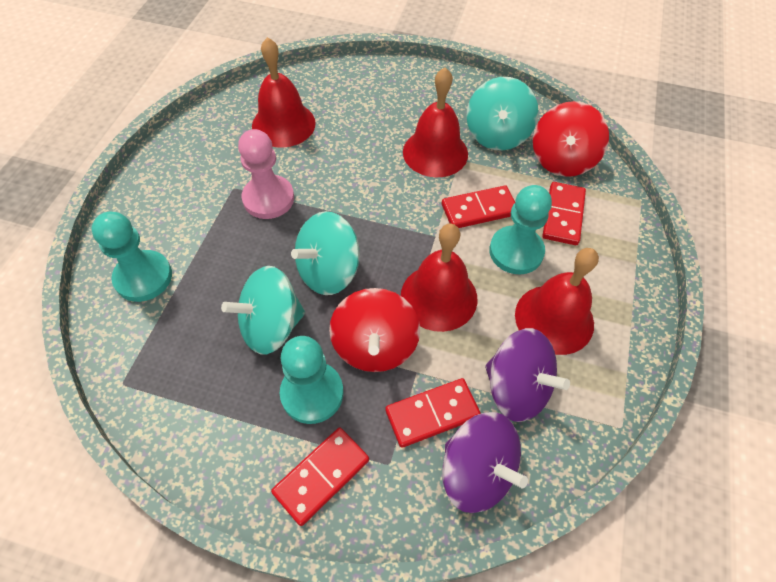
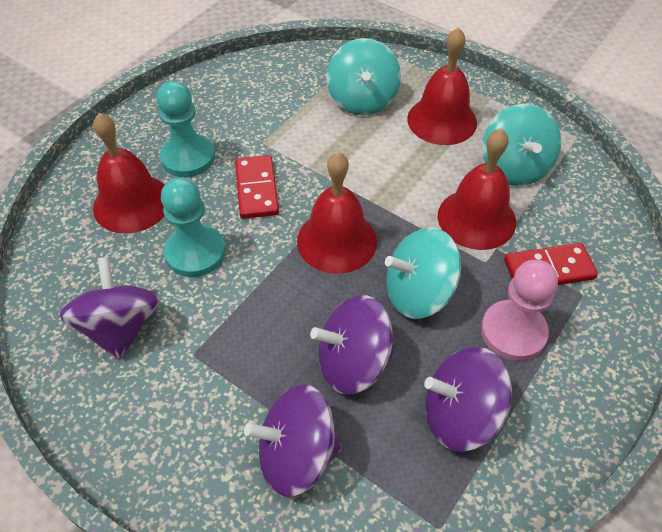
purple spinning top: [442,412,528,513] [485,328,570,422] = 2 -> [59,257,160,360] [244,384,341,497] [310,295,394,395] [424,347,512,452] = 4
red domino: [271,428,369,526] [385,378,481,448] [442,185,515,228] [542,182,586,245] = 4 -> [235,155,279,219] [504,243,598,285] = 2
red spinning top: [329,288,420,372] [533,101,609,177] = 2 -> none = 0
turquoise pawn: [92,212,172,302] [280,336,343,424] [489,185,552,275] = 3 -> [157,81,215,177] [161,177,225,277] = 2

